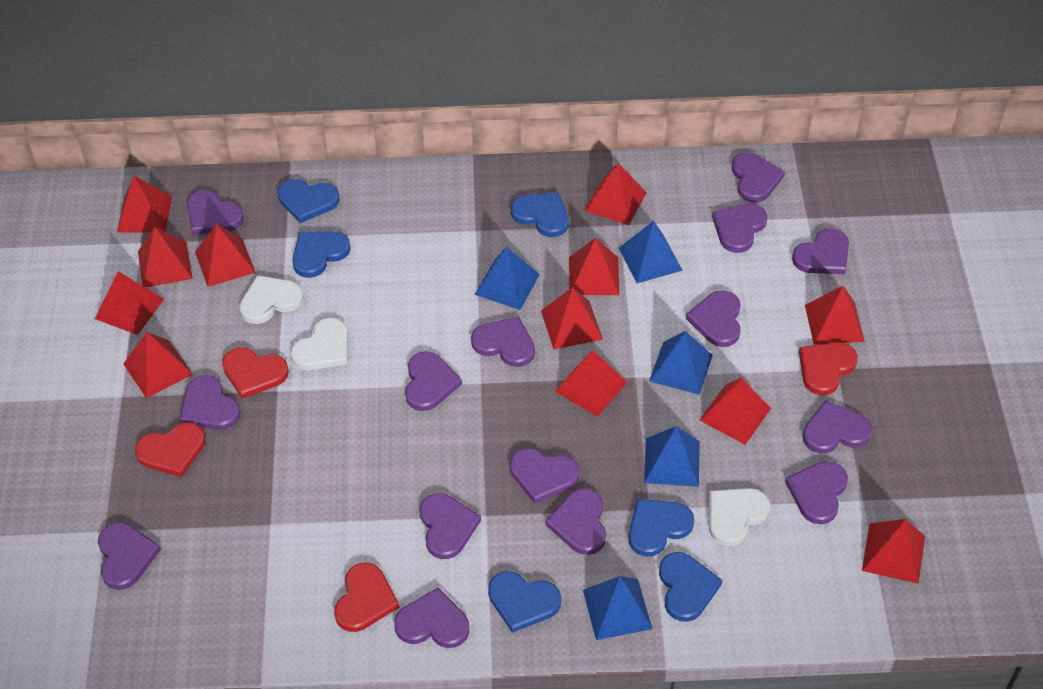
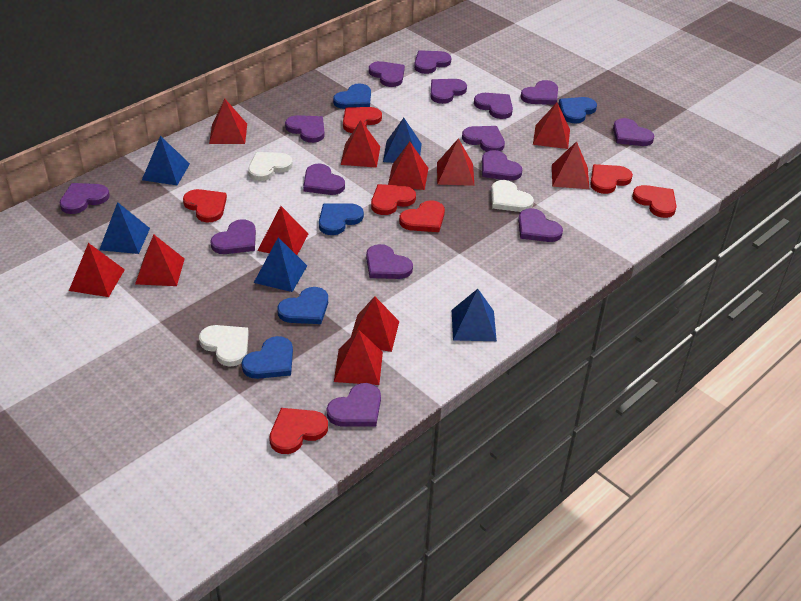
blue heart: [278,179,340,223] [292,231,351,278] [488,571,561,633] [511,192,569,237] [628,499,694,556] [659,552,723,622] = 6 -> [242,336,293,379] [277,287,328,324] [319,203,364,235] [333,83,371,109] [559,97,597,123] = 5
red heart: [135,422,205,477] [222,347,289,399] [334,563,400,632] [799,342,858,395] = 4 -> [183,189,227,222] [269,408,328,454] [343,107,382,133] [371,184,416,215] [399,200,445,232] [590,164,633,194] [632,185,677,218] = 7
red pyramid: [95,271,164,335] [117,176,172,232] [123,332,193,398] [138,227,193,287] [195,224,256,287] [541,287,603,349] [555,350,627,417] [569,238,619,295] [584,163,647,225] [699,378,771,445] [805,286,864,345] [862,519,925,584] = 12 -> [69,243,125,297] [135,235,184,286] [209,99,247,144] [257,206,308,255] [334,330,383,385] [341,120,380,168] [351,296,399,352] [388,142,428,190] [437,138,474,186] [533,102,570,149] [552,141,589,189] = 11

